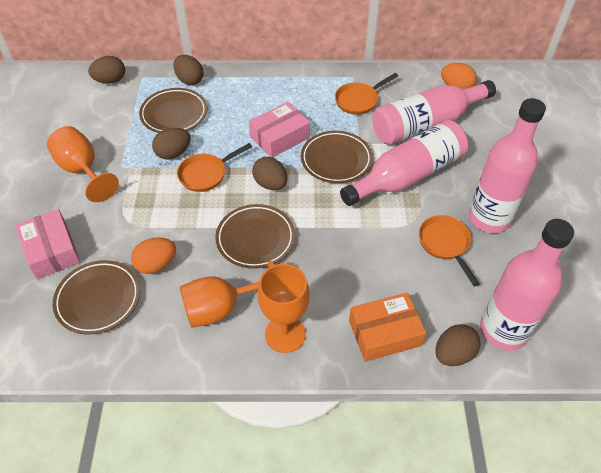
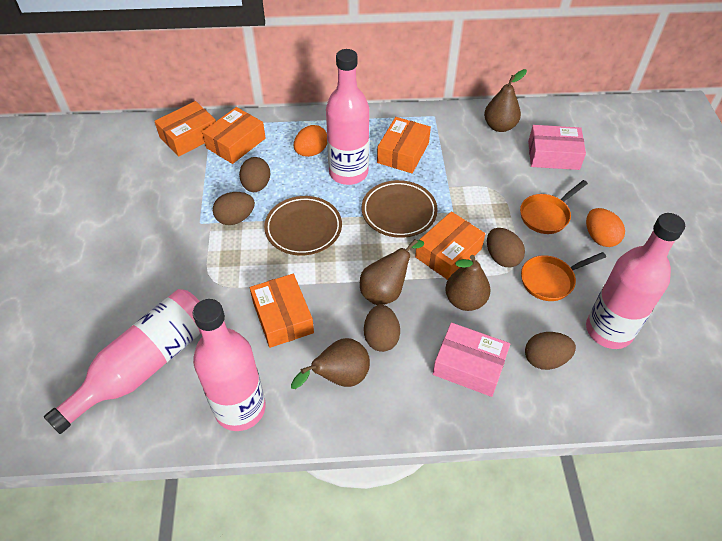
brown pear: none = 0 -> [291,338,370,389] [360,239,424,305] [445,255,491,311] [484,69,527,132] = 4
brown plate: [53,260,140,335] [139,88,207,133] [215,204,295,269] [301,131,373,183] = 4 -> [264,196,342,256] [362,180,438,238] = 2
orange box: [349,293,426,362] = 1 -> [155,101,216,156] [202,107,266,164] [250,274,314,348] [377,117,431,173] [415,211,485,280] = 5
orange goblet: [47,126,119,202] [180,261,274,328] [258,264,310,353] = 3 -> none = 0
orange pan: [177,143,252,192] [335,73,398,115] [419,215,480,286] = 3 -> [520,180,588,234] [521,252,606,301] = 2

